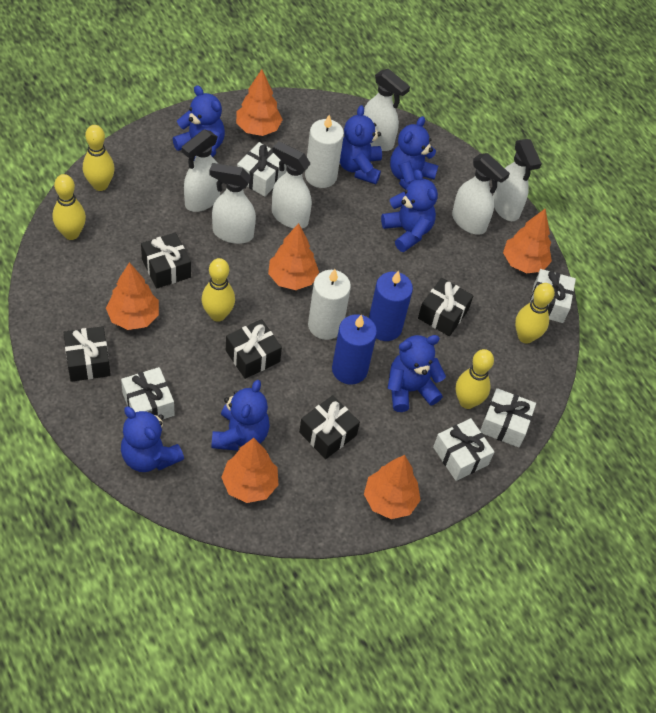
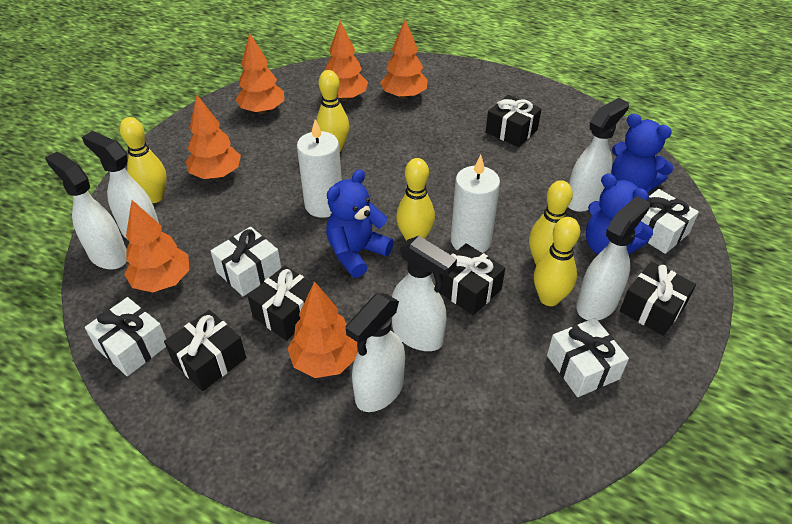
blue candle: [332,314,377,385] [369,270,413,341] = 2 -> none = 0
blue teddy bear: [121,406,184,472] [173,85,225,162] [211,380,270,451] [340,105,382,184] [381,170,438,252] [388,335,446,412] [390,116,438,190] = 7 -> [326,169,394,278] [586,174,653,255] [612,114,673,192] = 3
white gift: [121,367,174,419] [237,142,287,197] [433,418,494,481] [480,388,536,448] [530,269,576,323] = 5 -> [85,297,166,376] [211,227,281,296] [547,318,629,397] [641,189,699,254] = 4

